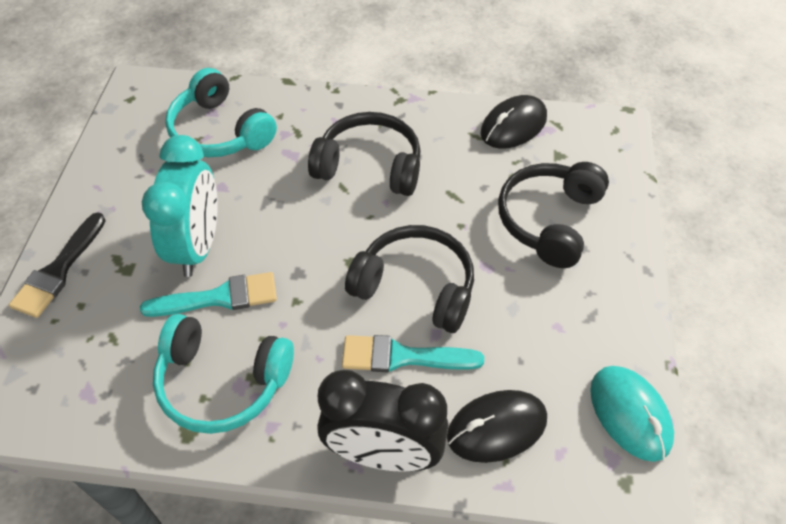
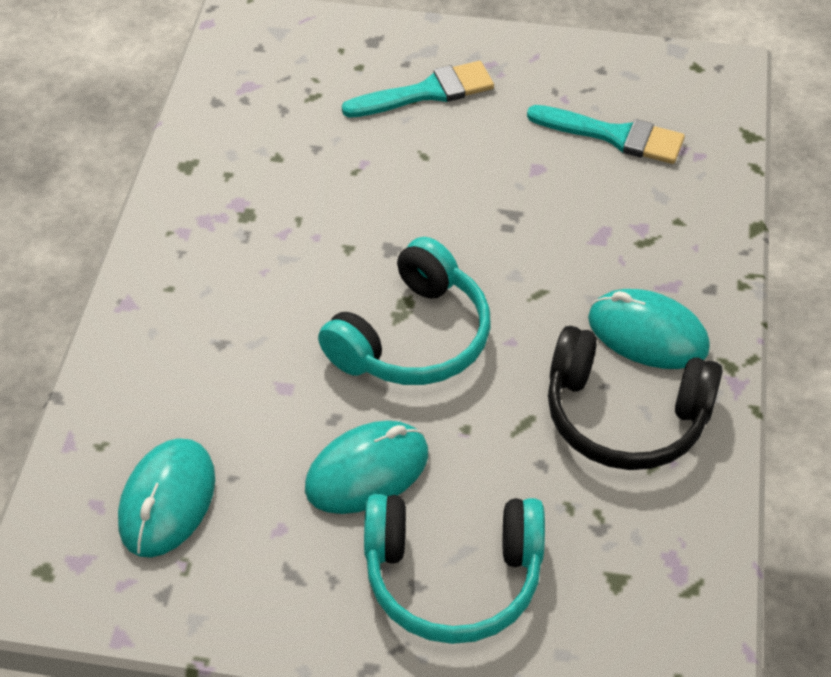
black brush: [9,212,106,318] = 1 -> none = 0
black clock: [317,370,448,472] = 1 -> none = 0
black headphones: [308,112,421,196] [345,225,474,333] [498,162,609,268] = 3 -> [548,326,723,470] = 1
black mouse: [447,390,547,463] [480,95,547,149] = 2 -> none = 0
turquoise clock: [142,135,218,277] = 1 -> none = 0
turquoise mouse: [590,366,674,462] = 1 -> [118,438,215,558] [305,420,428,514] [588,289,710,369] = 3

